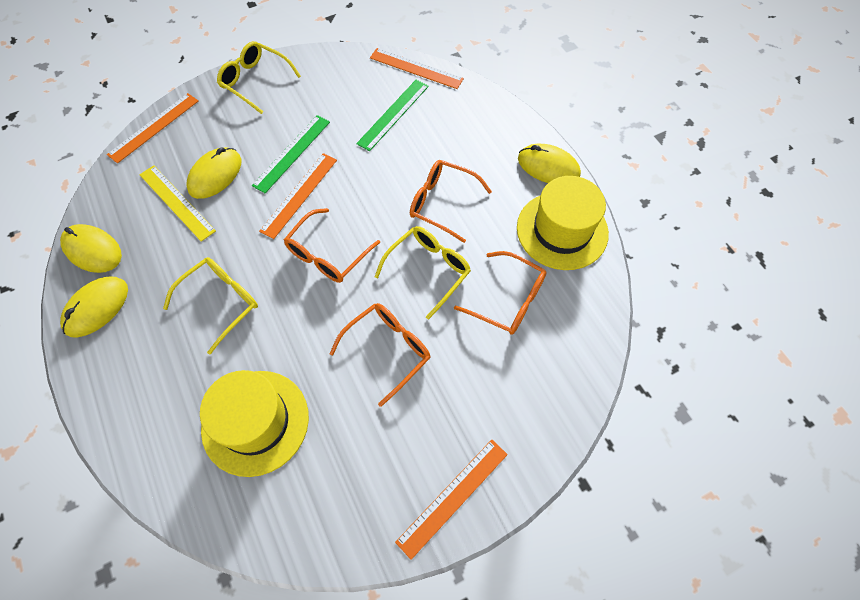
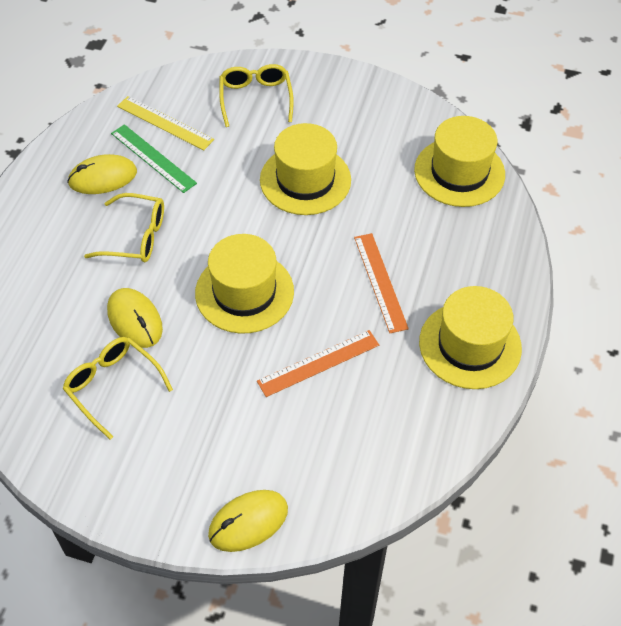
green ruler: [252,115,330,193] [356,80,429,151] = 2 -> [111,124,197,193] = 1
orange glasses: [284,208,380,283] [330,303,431,407] [410,160,492,243] [454,251,547,335] = 4 -> none = 0
orange ruler: [107,93,198,163] [259,153,337,239] [370,48,464,89] [395,440,508,560] = 4 -> [257,330,379,397] [354,233,409,333] = 2
yellow hat: [200,370,309,477] [517,176,609,270] = 2 -> [195,234,294,334] [260,123,351,215] [414,116,505,207] [419,286,522,389] = 4
yellow mouse: [60,224,122,273] [60,277,128,338] [186,147,242,199] [518,144,581,183] = 4 -> [67,154,137,194] [107,288,163,348] [208,490,288,552] = 3

